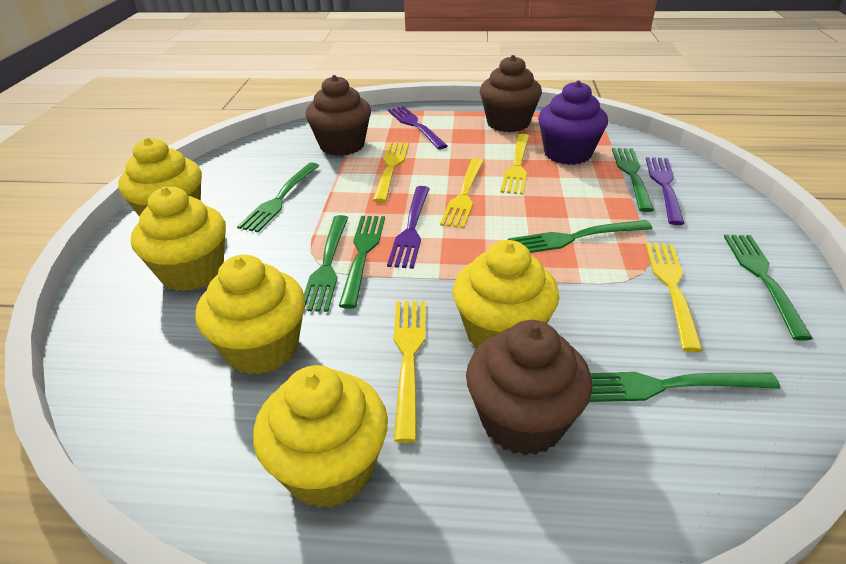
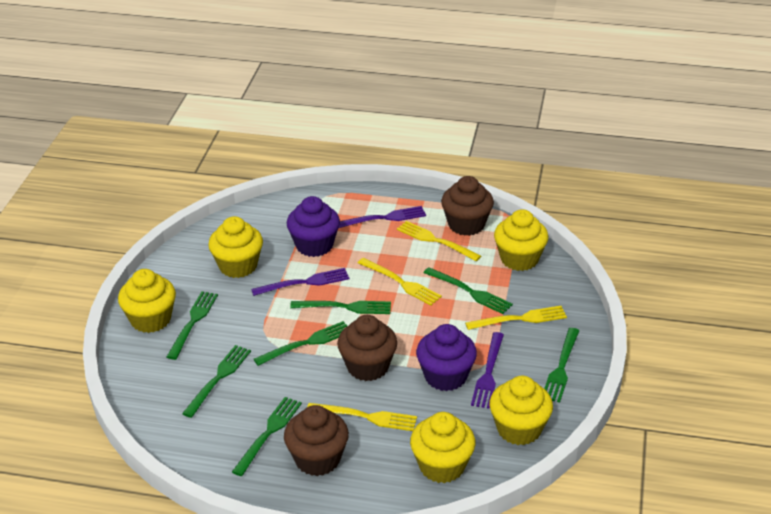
purple cupcake: [538,80,608,165] = 1 -> [287,196,340,257] [416,324,477,391] = 2
yellow fork: [373,142,409,203] [394,301,425,443] [440,158,484,229] [500,134,529,195] [646,243,703,352] = 5 -> [307,403,417,431] [358,258,442,305] [397,221,481,261] [465,306,567,330] = 4

